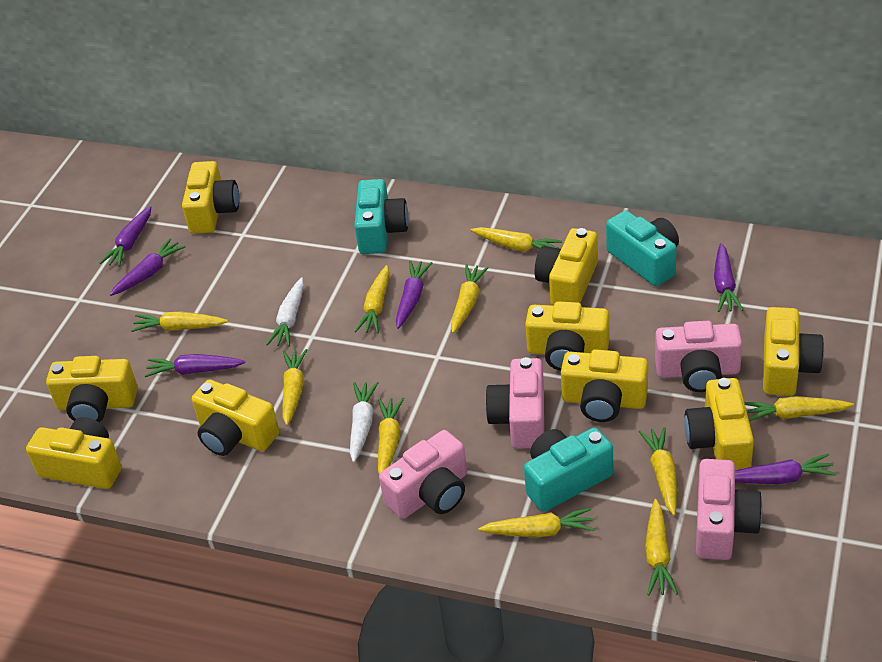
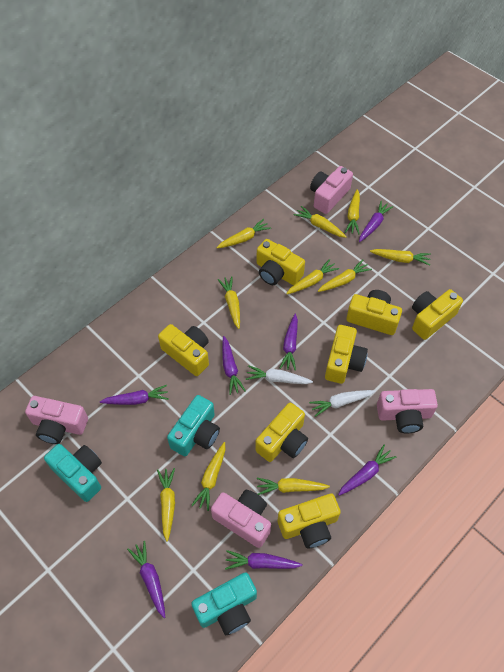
purple carrot: [100,206,151,267] [110,238,186,296] [145,354,245,377] [396,260,432,329] [714,243,743,312] [735,454,837,484] = 6 -> [100,385,169,405] [127,541,165,618] [222,336,246,395] [225,550,303,570] [280,314,298,371] [338,445,396,496] [359,201,394,242] = 7
yellow camera: [26,417,122,489] [46,356,138,422] [182,161,239,234] [192,379,279,456] [525,301,610,371] [535,228,598,306] [561,349,648,422] [684,378,754,470] [763,307,824,396] = 9 -> [158,324,209,376] [256,402,308,462] [257,239,305,285] [278,494,341,548] [325,325,368,384] [346,290,402,335] [412,289,463,340] = 7

